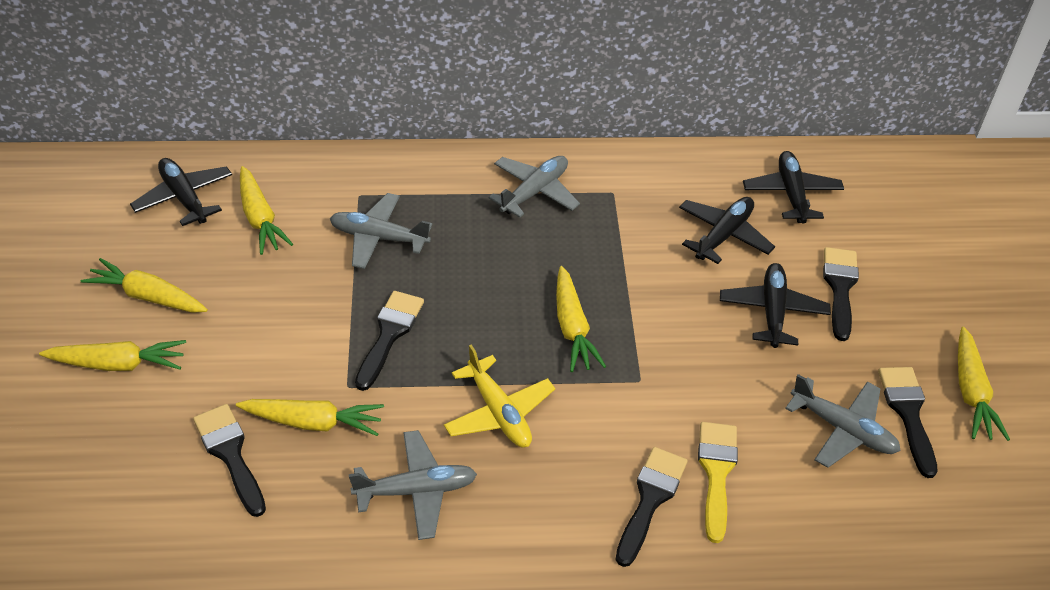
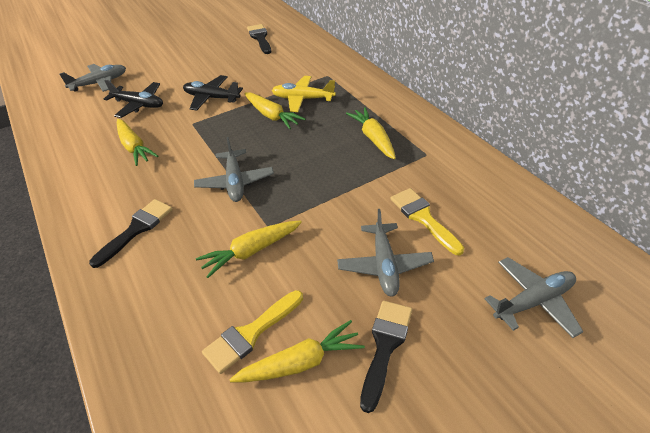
black brush: [193,404,266,517] [355,291,424,391] [615,447,687,567] [823,247,859,341] [878,367,938,478] = 5 -> [89,199,173,268] [247,24,271,54] [360,301,412,413] = 3
black plane: [130,158,232,226] [679,197,775,264] [720,263,831,348] [743,151,844,224] = 4 -> [104,80,163,118] [183,75,243,111] = 2
yellow brush: [698,422,738,543] = 1 -> [202,290,303,374] [391,188,464,255] = 2
yellow carrot: [39,340,186,371] [81,258,208,313] [236,399,384,436] [240,166,293,255] [556,266,606,372] [958,327,1010,441] = 6 -> [117,119,158,166] [196,220,302,278] [229,320,365,382] [244,93,306,129] [346,107,396,160] = 5

